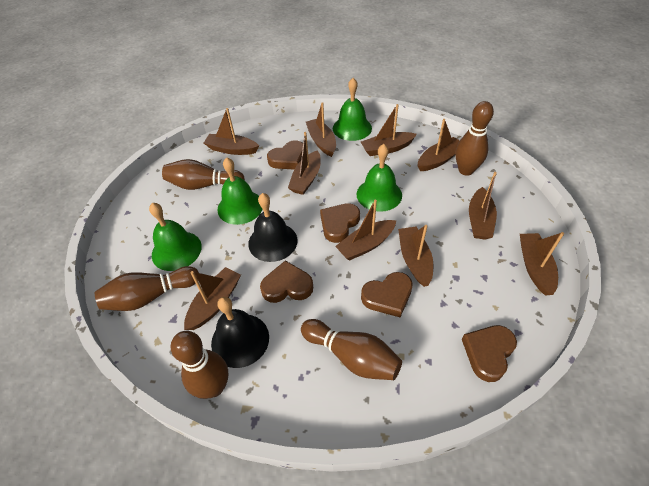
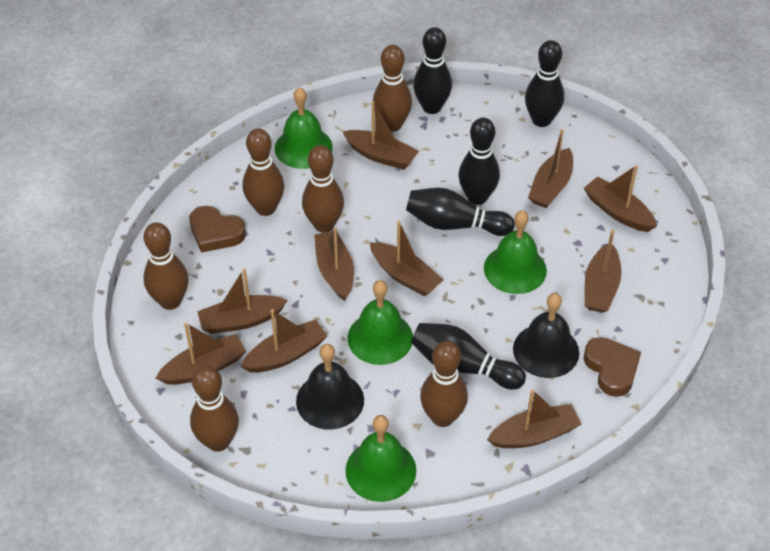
black bowling pin: none = 0 -> [406,188,515,236] [411,323,526,390] [413,27,452,114] [458,118,500,205] [525,40,564,127] = 5
brown bowling pin: [95,266,199,311] [162,159,245,190] [171,331,228,399] [301,319,402,380] [455,101,494,176] = 5 -> [143,222,189,310] [190,366,239,452] [243,128,284,216] [302,145,344,232] [373,45,412,132] [420,341,468,427] = 6
brown heart: [260,260,313,303] [267,140,303,170] [320,203,360,243] [361,272,413,317] [462,325,517,382] = 5 -> [189,206,246,253] [583,337,641,397] = 2

